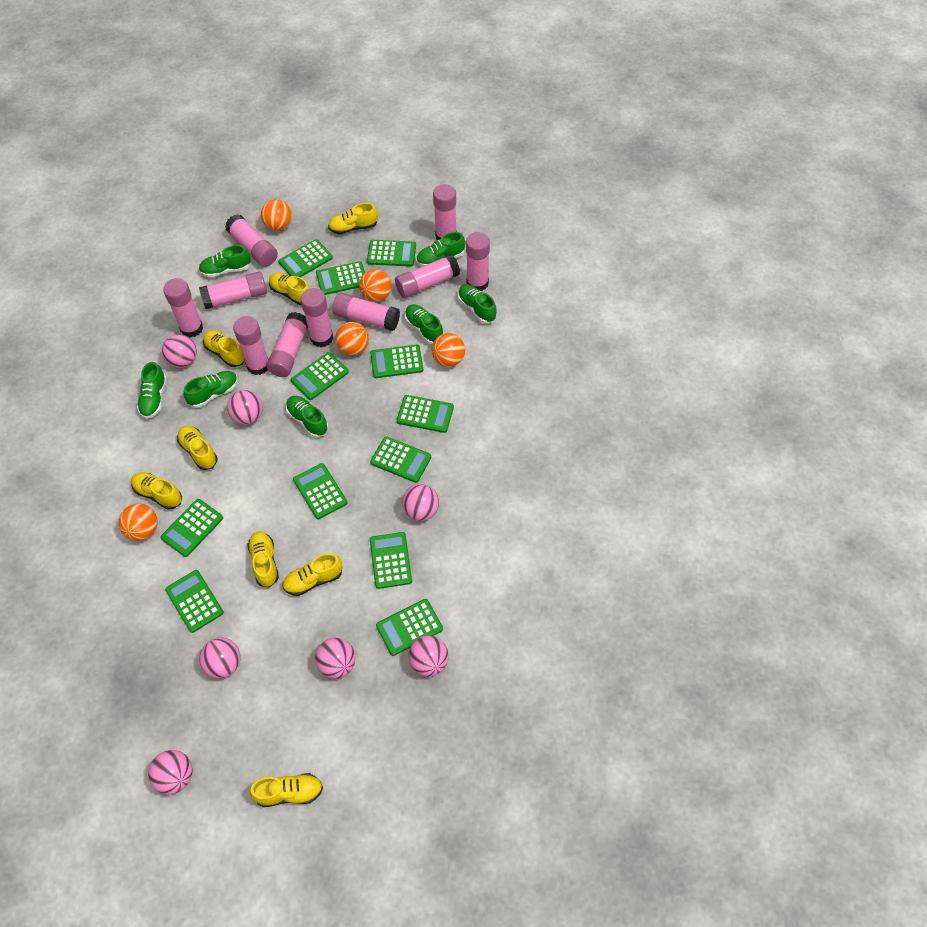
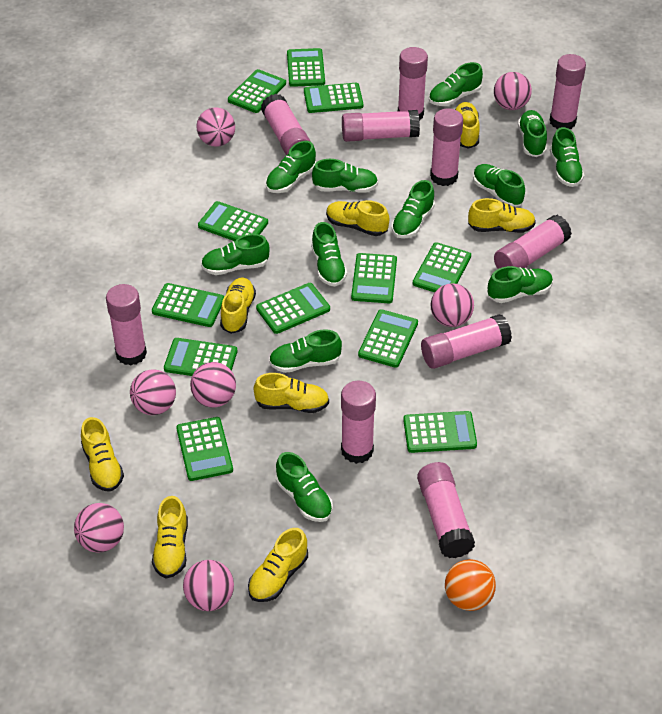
green shoe: [137,362,167,419] [183,371,238,408] [199,245,251,277] [286,396,328,437] [405,304,444,344] [416,232,465,266] [458,284,497,323] = 7 -> [201,234,269,275] [266,141,316,193] [269,329,342,373] [276,452,333,522] [311,222,347,286] [312,159,378,193] [392,180,435,238] [429,62,483,106] [473,164,525,207] [488,266,553,303] [518,110,547,157] [550,127,584,187] = 12
orange ball: [118,504,158,541] [261,199,292,231] [335,322,369,355] [359,269,392,302] [432,333,465,367] = 5 -> [445,559,496,611] = 1

